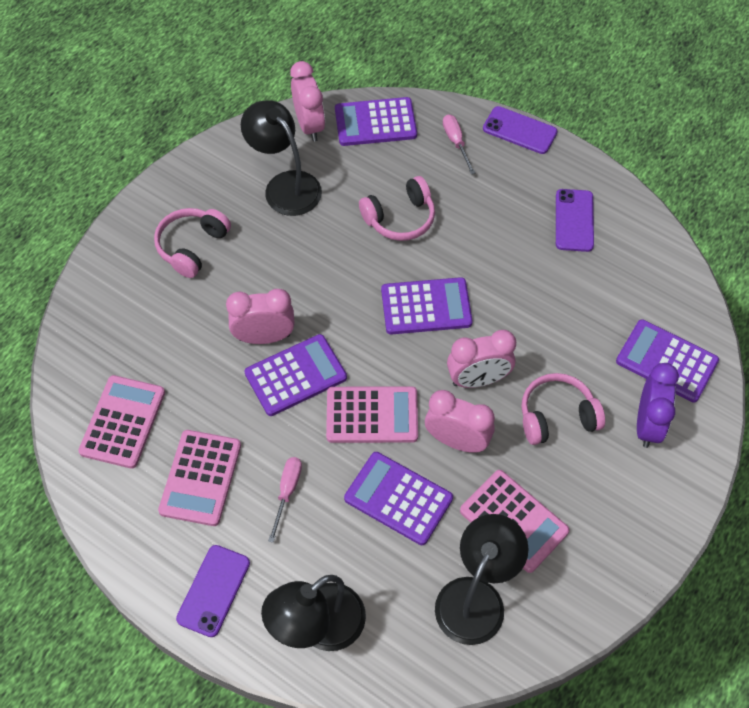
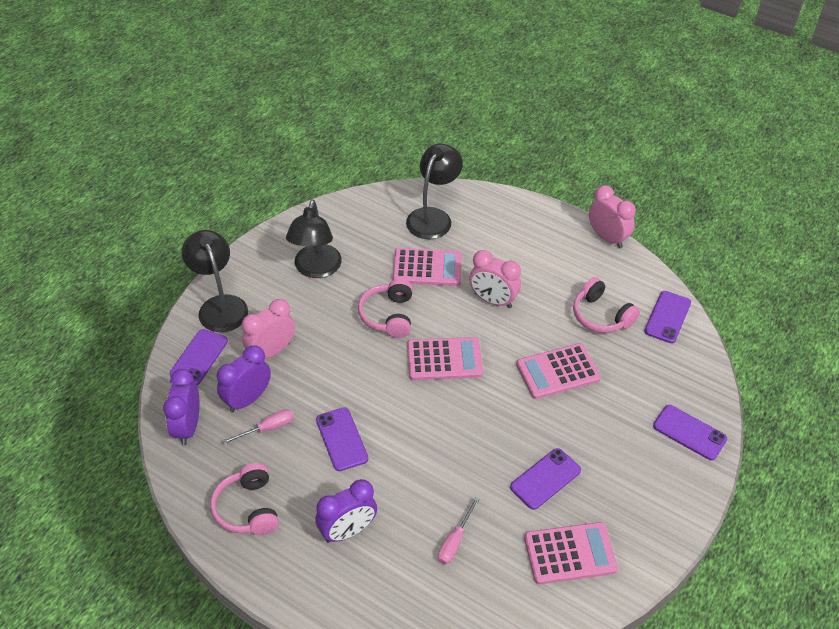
pink clock: [226,289,294,344] [290,61,325,141] [425,390,495,453] [447,330,516,388] = 4 -> [242,299,295,359] [469,250,521,308] [589,185,636,248] = 3
purple calculator: [244,334,347,416] [335,97,417,146] [344,452,453,545] [381,277,473,334] [616,319,719,402] = 5 -> none = 0
purple clock: [637,363,679,448] = 1 -> [163,369,200,445] [217,345,271,413] [315,479,377,543] = 3
purple phone: [176,545,250,637] [483,106,558,154] [556,189,594,252] = 3 -> [170,329,228,385] [316,407,368,471] [510,448,581,510] [644,291,691,343] [653,405,727,460] = 5

